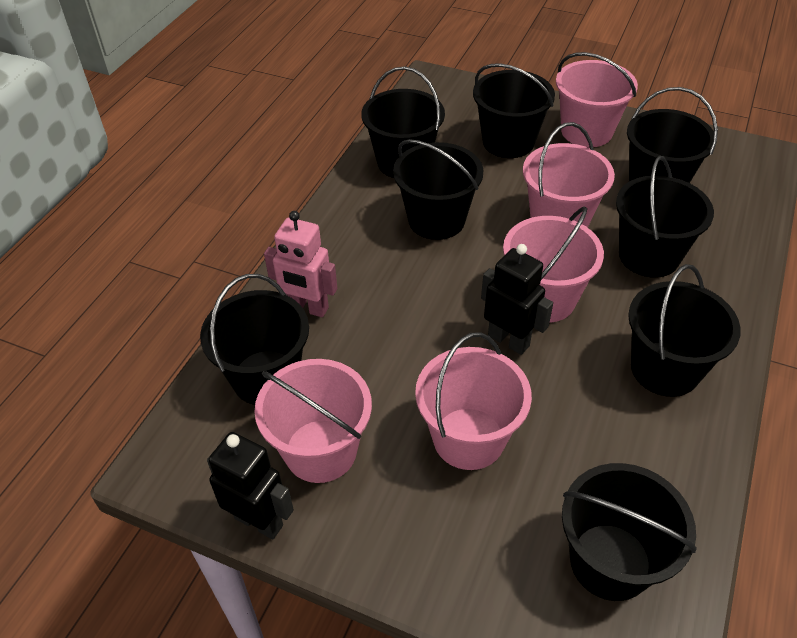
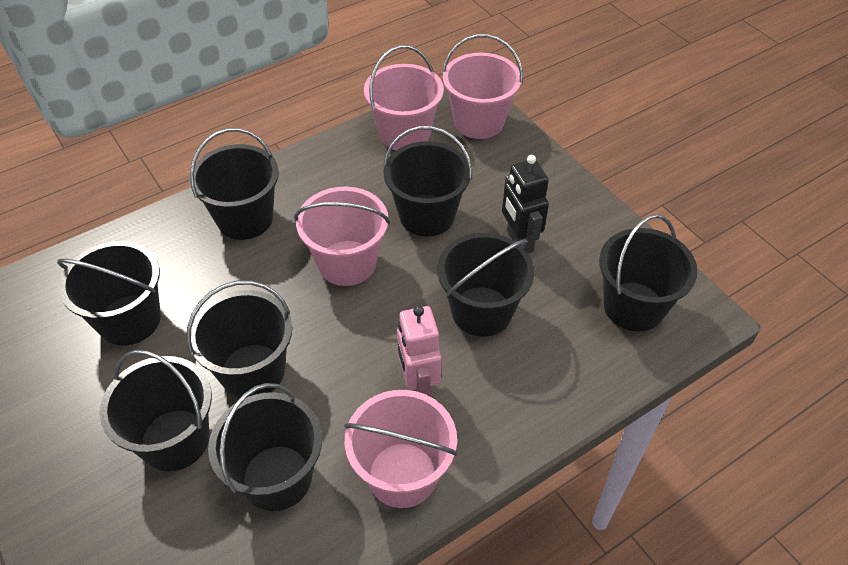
black robot: [207,432,294,539] [481,244,553,355] = 2 -> [502,155,549,253] = 1
pink bucket: [255,359,372,483] [415,332,532,470] [503,206,604,323] [523,122,615,227] [556,52,638,147] = 5 -> [294,186,390,286] [344,390,458,508] [364,45,444,150] [442,34,523,139] = 4

